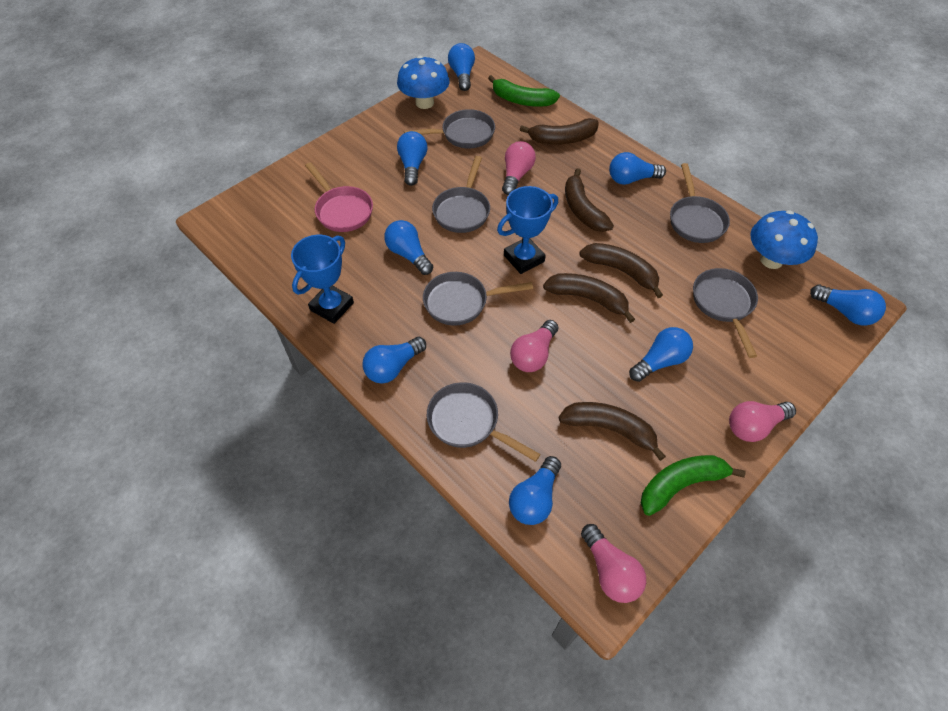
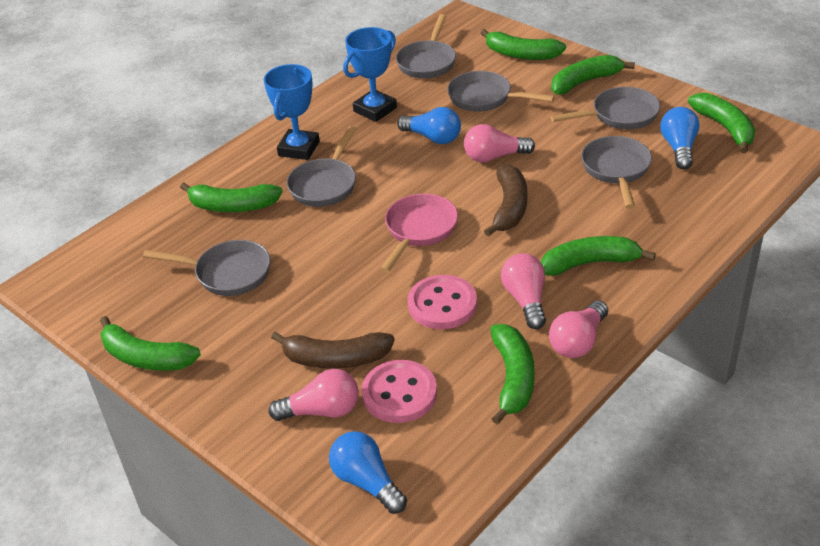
blue light bulb: [362,337,426,383] [384,220,433,275] [397,131,427,186] [448,43,475,91] [509,456,561,525] [609,152,666,185] [629,327,693,382] [810,284,886,326] = 8 -> [329,431,407,514] [397,107,461,144] [660,107,699,169] = 3
blue mushroom: [397,56,449,109] [750,210,818,269] = 2 -> none = 0
brown banana: [520,118,598,144] [543,273,635,323] [559,402,666,461] [565,168,614,232] [580,243,663,298] = 5 -> [271,332,395,369] [484,164,527,237] = 2
green banana: [488,75,560,107] [641,455,746,516] = 2 -> [100,316,201,371] [180,182,283,212] [480,29,566,60] [490,324,535,425] [541,236,656,276] [551,55,635,95] [688,93,755,153] = 7
pink button: none = 0 -> [362,360,437,423] [408,275,477,329] = 2

